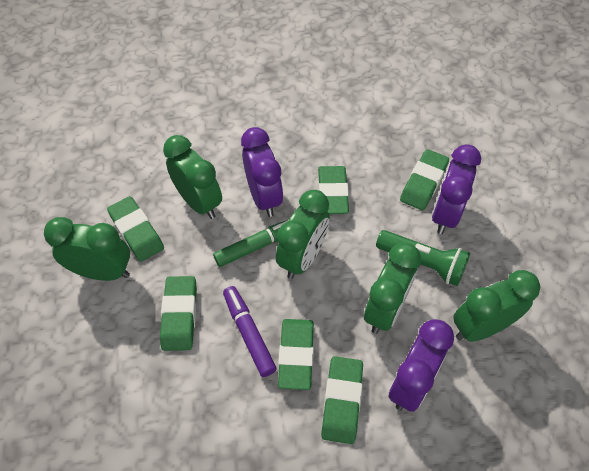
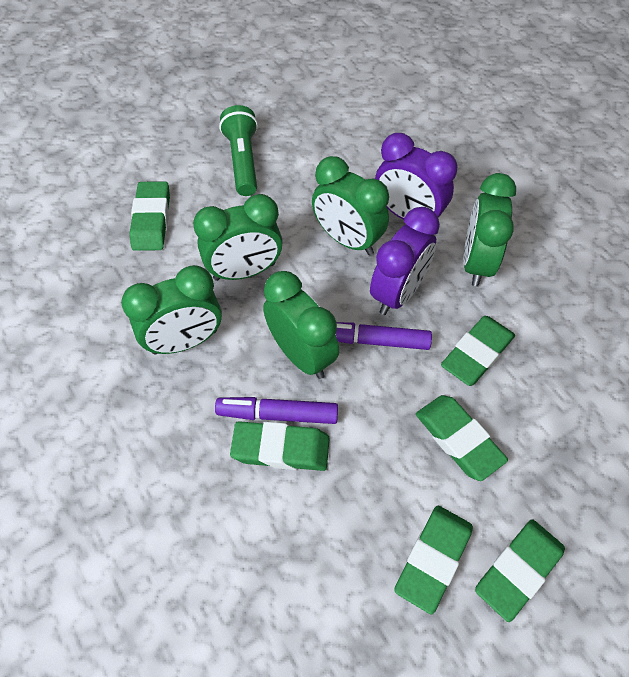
green marker: [213,219,289,267] = 1 -> none = 0
purple clock: [241,127,283,217] [389,319,454,412] [432,144,481,234] = 3 -> [370,207,440,315] [375,133,457,219] = 2
purple marker: [223,286,277,377] = 1 -> [215,397,338,424] [336,322,432,350] = 2

